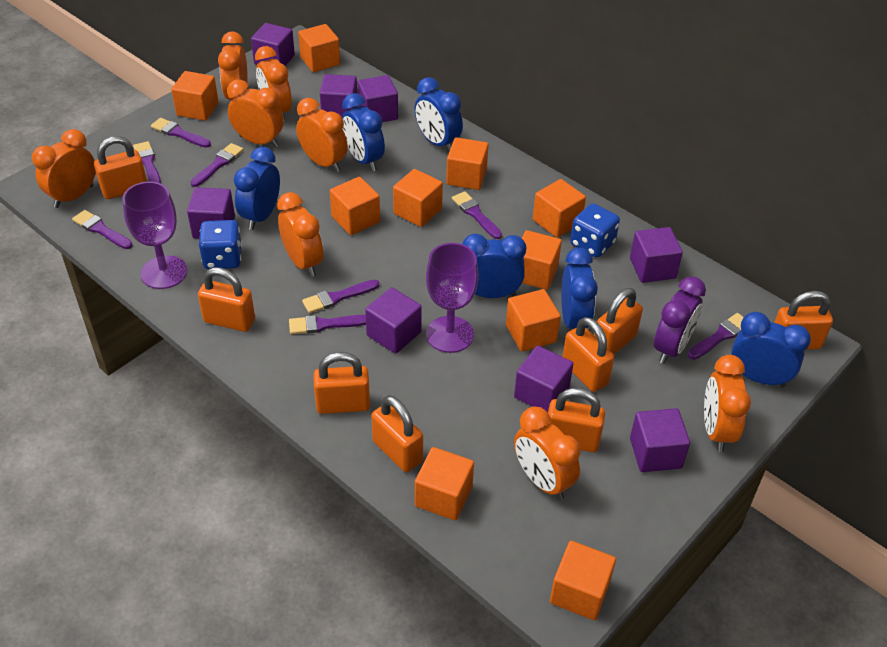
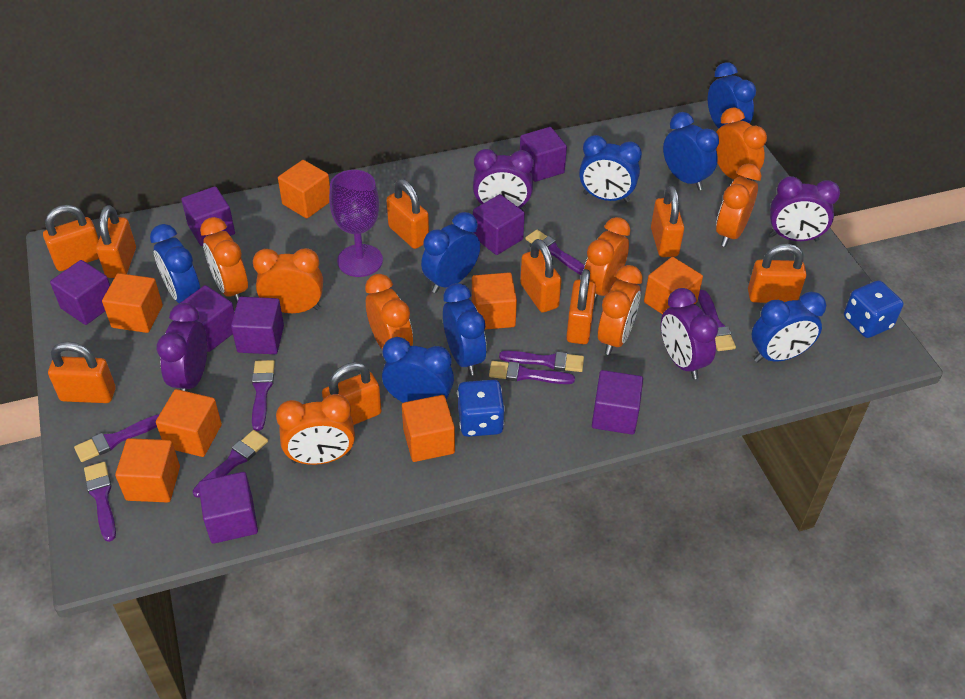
blue clock: [234,147,280,230] [342,93,385,171] [415,77,463,151] [462,234,526,298] [561,248,598,329] [731,312,811,388] = 6 -> [150,224,200,303] [382,337,454,403] [421,212,480,293] [443,283,487,375] [579,135,642,203] [663,112,719,190] [708,62,756,128] [752,292,826,362] = 8
orange cube: [171,71,219,121] [298,24,340,72] [330,177,380,235] [393,169,443,227] [415,447,474,521] [446,137,488,190] [506,289,561,352] [522,230,562,290] [533,179,586,238] [550,541,616,620] = 10 -> [102,273,163,333] [115,438,180,502] [156,389,222,457] [278,160,330,219] [402,395,455,462] [472,273,517,330] [644,257,703,314] = 7
orange padlock: [94,136,147,199] [198,267,255,332] [313,352,370,414] [371,395,423,472] [548,388,605,452] [563,317,614,392] [594,288,643,355] [774,291,833,350] = 8 -> [43,205,99,271] [48,342,116,403] [96,205,136,278] [322,362,382,425] [387,179,429,249] [520,239,562,313] [566,269,596,344] [651,186,684,257] [748,244,806,303] = 9
purple clock: [654,276,706,364] = 1 -> [156,303,207,391] [473,149,534,211] [661,288,718,379] [770,176,840,241] = 4
purple goblet: [122,181,188,289] [426,243,479,353] = 2 -> [329,170,383,277] = 1

